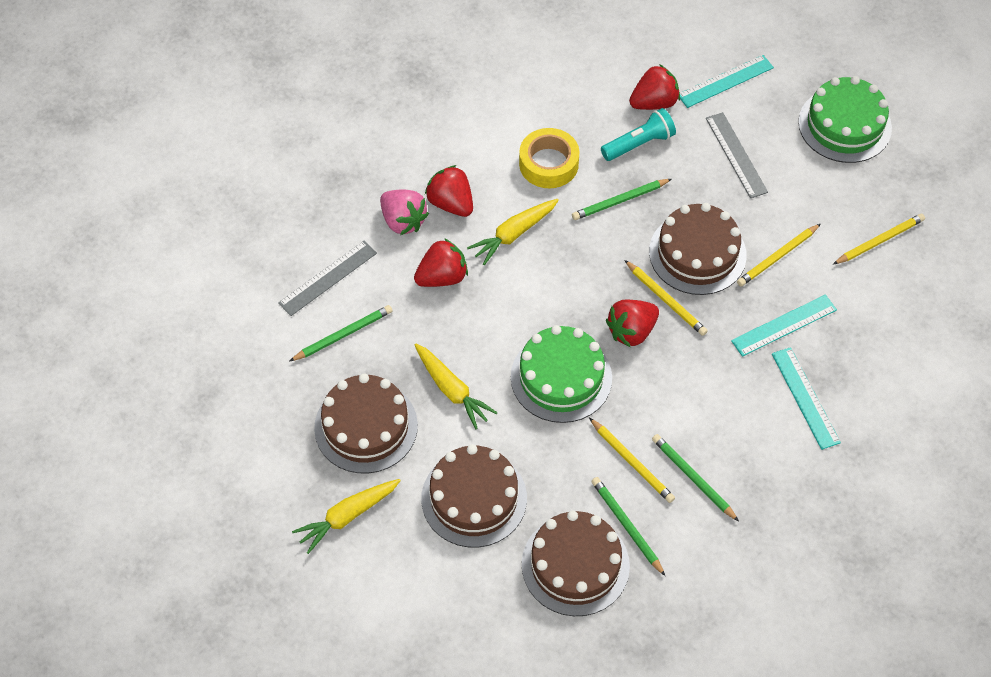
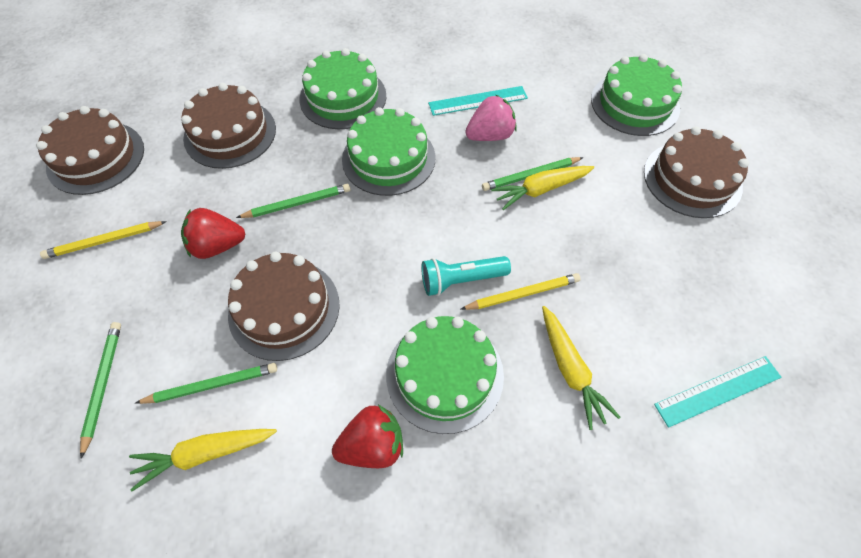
green cake: [511,325,612,423] [798,76,892,163] = 2 -> [299,48,386,129] [342,107,435,196] [386,316,504,434] [591,54,682,136] = 4
grey ruler: [278,241,377,316] [706,112,768,198] = 2 -> none = 0
red strawberry: [414,238,468,287] [425,165,473,217] [606,300,659,348] [629,64,680,110] = 4 -> [181,208,245,259] [332,405,403,468] = 2
turquoise ruler: [680,55,774,108] [731,295,837,357] [772,347,841,450] = 3 -> [428,86,528,116] [654,356,781,428] = 2
yellow pencil: [589,418,675,503] [624,260,708,336] [737,224,821,286] [833,214,925,264] = 4 -> [40,221,167,259] [460,273,581,310] = 2
yellow tape: [519,128,580,188] = 1 -> none = 0

